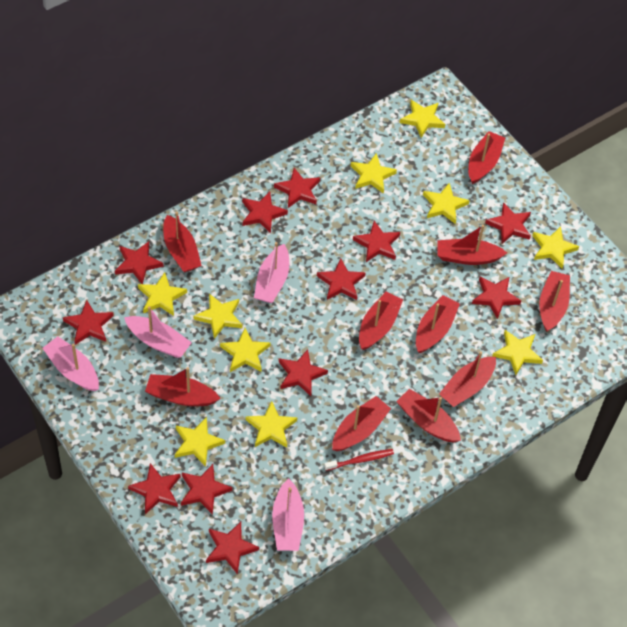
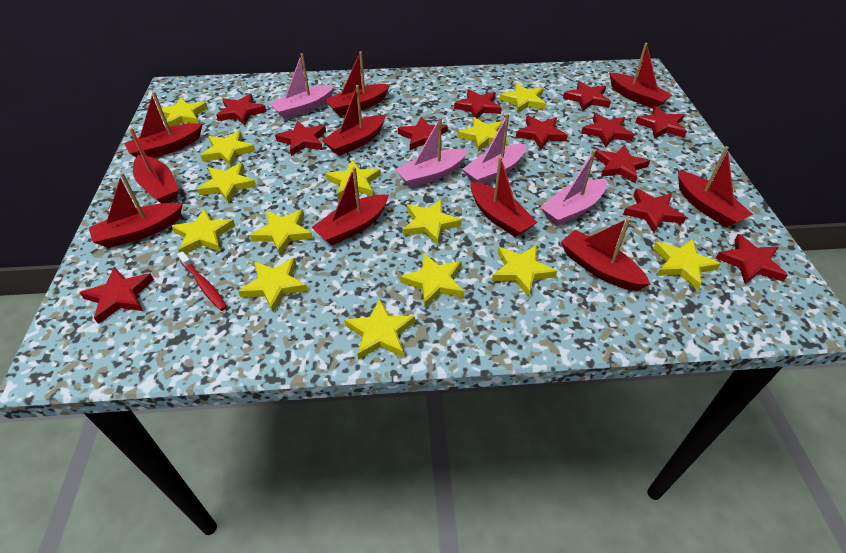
yellow star: [138,272,187,316] [175,417,225,467] [194,294,243,339] [220,328,271,372] [245,401,297,448] [351,153,397,194] [400,100,445,138] [423,183,470,224] [492,330,543,375] [532,226,579,268] = 10 -> [158,97,208,126] [171,209,235,254] [197,163,256,203] [200,130,255,167] [238,258,308,312] [250,209,313,255] [326,160,381,199] [344,298,415,360] [400,253,464,307] [403,199,462,245] [457,117,508,152] [492,245,557,297] [500,83,546,113] [653,238,721,290] = 14

